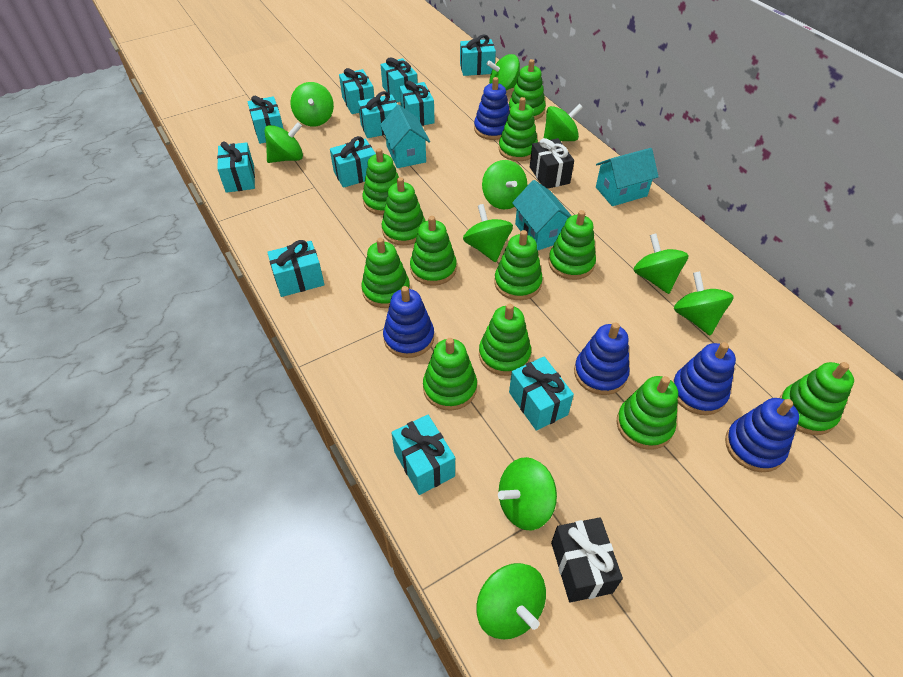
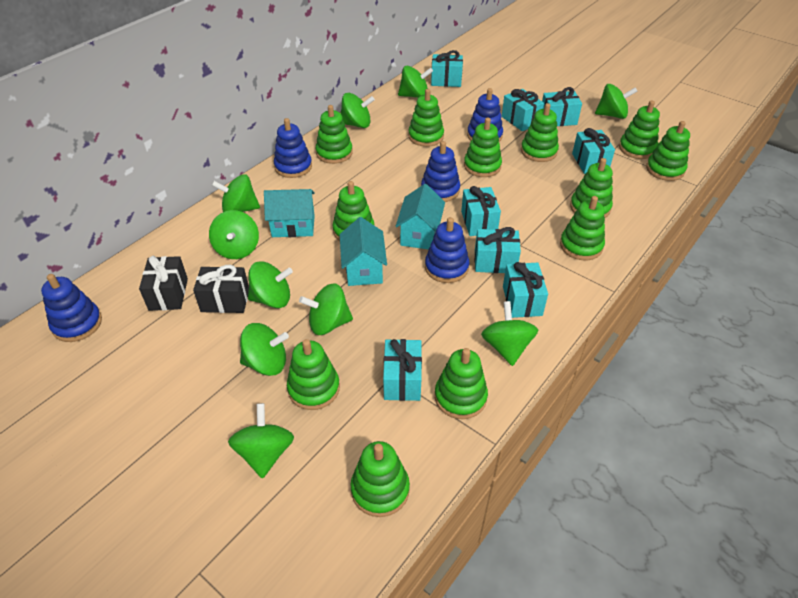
turquoise gift: [217,141,255,193] [248,96,284,144] [267,240,325,297] [330,136,376,188] [339,68,374,114] [358,91,397,138] [380,58,418,102] [391,415,455,495] [399,81,435,126] [460,35,496,76] [509,357,574,431] = 11 -> [383,339,422,401] [431,50,463,87] [461,186,501,236] [474,227,521,273] [502,89,544,131] [503,262,548,318] [542,87,582,126] [572,128,615,174] = 8

